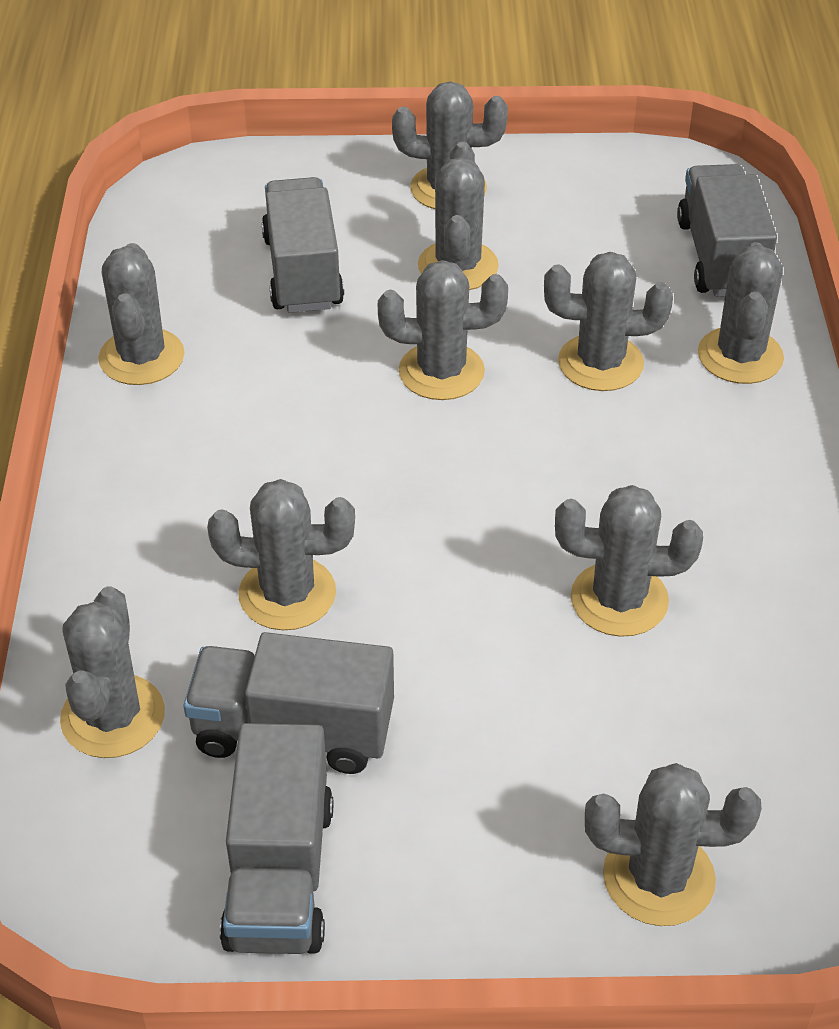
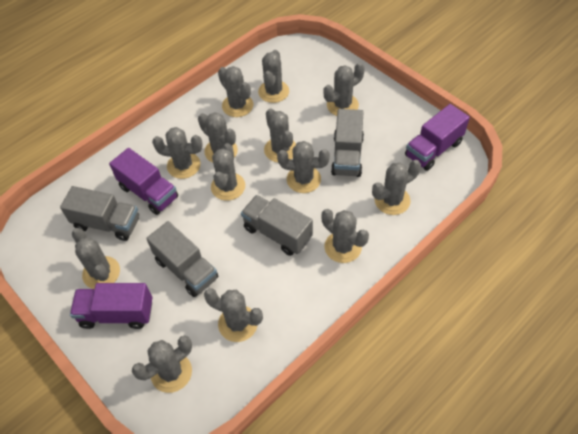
grey cactus: [60,586,165,758] [98,243,184,385] [207,479,355,630] [378,260,508,400] [392,82,508,209] [418,142,499,290] [544,252,673,391] [555,485,703,637] [585,763,762,926] [698,242,784,384] = 10 -> [72,228,120,289] [132,335,192,393] [152,127,203,179] [198,112,238,163] [204,289,263,342] [211,143,245,201] [218,66,253,117] [258,50,289,103] [264,108,296,162] [277,141,330,193] [322,209,369,263] [324,63,365,116] [372,160,421,215] = 13
purple truck: none = 0 -> [70,283,153,329] [109,148,178,215] [405,104,470,171] = 3

